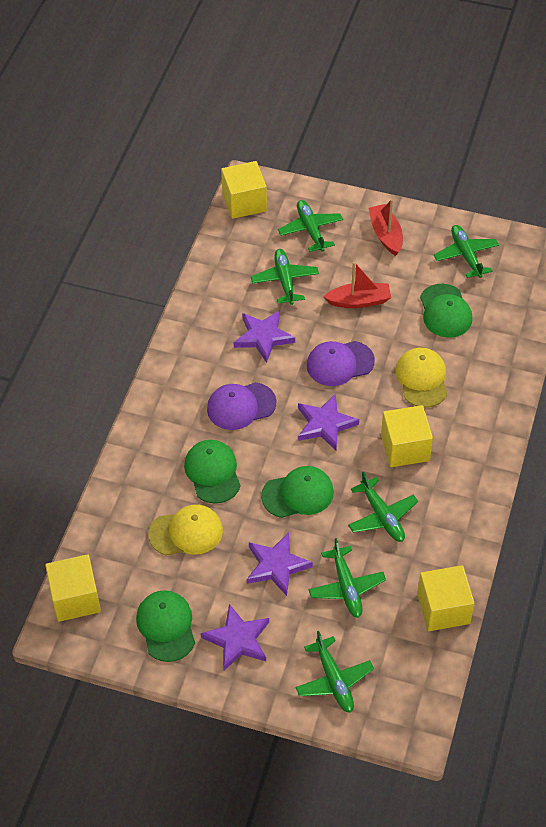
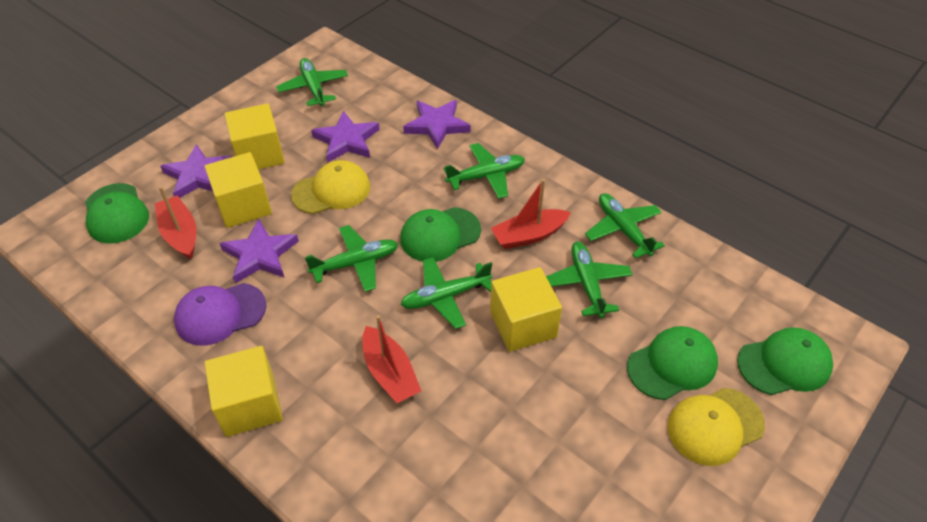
purple cap: [207,382,277,430] [306,341,375,386] = 2 -> [174,283,266,346] = 1
red boat: [323,262,391,308] [368,199,403,256] = 2 -> [155,186,196,259] [362,315,421,403] [491,179,571,249] = 3

